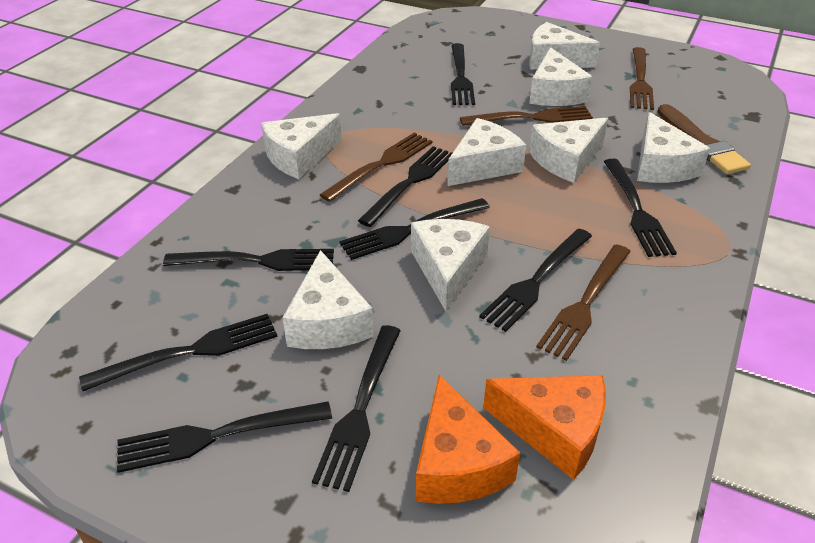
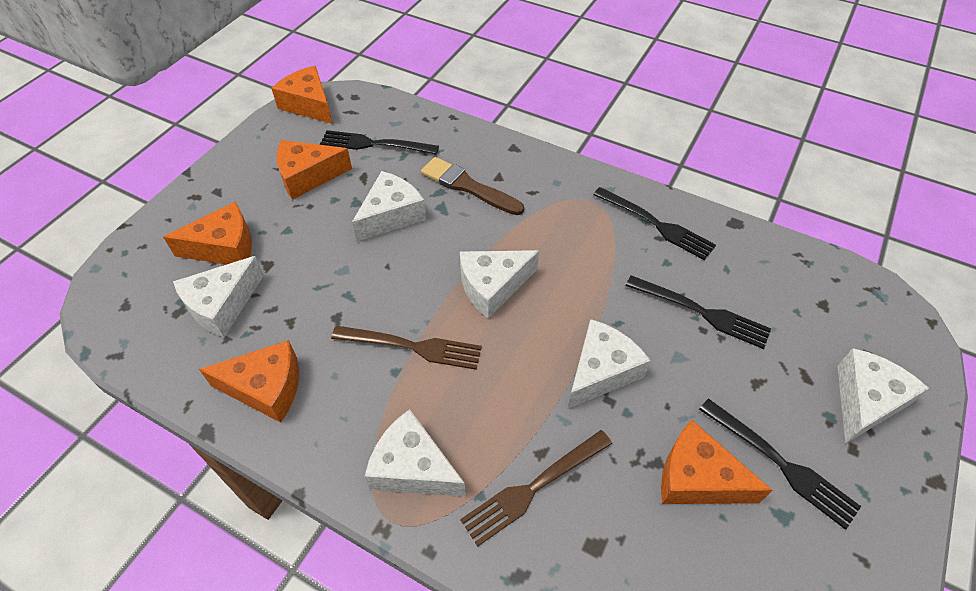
black fork: [79,314,277,391] [117,402,332,473] [163,249,334,271] [312,325,401,492] [339,198,490,260] [358,146,452,227] [451,43,475,105] [479,229,592,332] [604,159,677,257] = 9 -> [320,130,439,155] [593,187,716,261] [626,275,771,349] [699,398,861,530] = 4
brown fork: [320,133,433,202] [460,106,593,126] [536,244,631,361] [630,47,654,110] = 4 -> [331,326,482,370] [460,430,612,546] = 2
orange cheese: [416,375,520,504] [483,375,606,480] = 2 -> [163,202,252,264] [199,340,299,423] [271,66,333,124] [276,140,352,200] [661,420,773,504] = 5
white cheese: [261,113,342,179] [282,250,374,349] [411,219,490,311] [447,118,526,186] [529,22,600,69] [529,47,593,106] [529,118,608,183] [637,112,710,183] = 8 -> [173,256,264,337] [352,171,426,242] [364,409,466,496] [460,250,539,319] [568,319,651,409] [837,348,929,444] = 6

